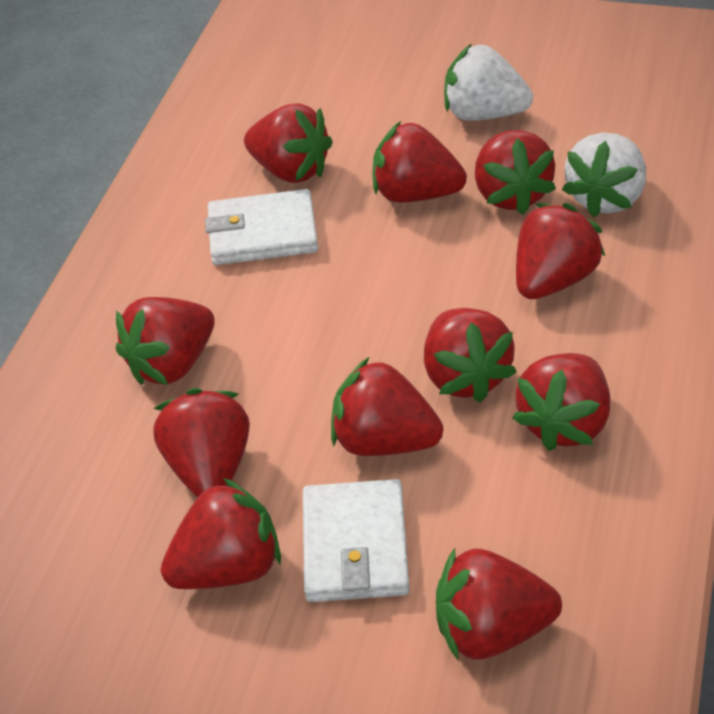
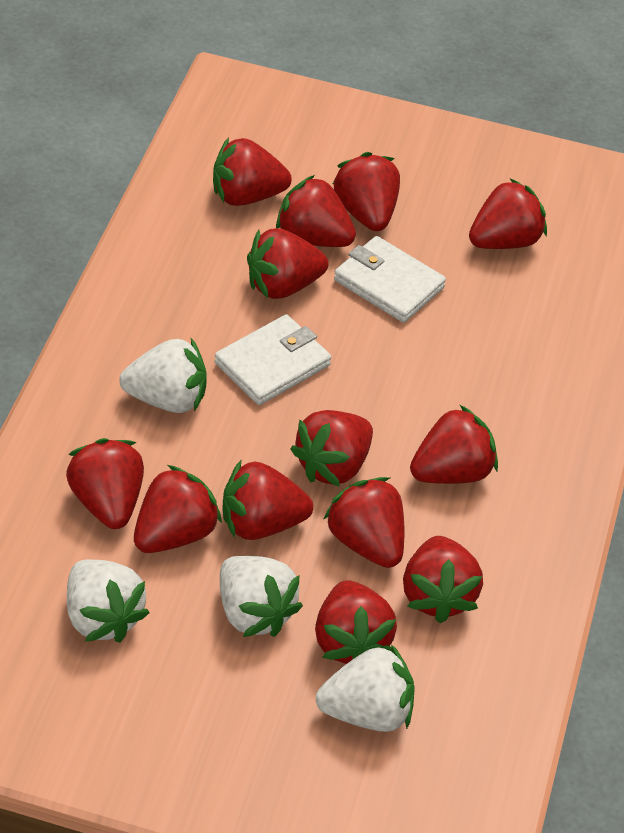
red strawberry: [116,297,215,385] [153,388,250,498] [161,478,281,589] [244,103,333,183] [331,357,443,456] [373,121,467,203] [424,308,517,403] [436,548,562,660] [475,130,556,215] [513,353,610,451] [516,203,605,299] = 11 -> [66,438,144,529] [134,465,222,553] [213,137,292,206] [222,460,313,540] [247,228,328,299] [276,175,356,247] [290,410,373,487] [315,580,397,664] [323,477,404,568] [333,152,400,231] [403,536,483,623] [410,405,498,484] [469,179,547,249] = 13
white strawberry: [444,44,533,121] [562,133,646,218] = 2 -> [67,560,150,643] [119,338,207,413] [220,556,303,637] [316,644,415,732] = 4

